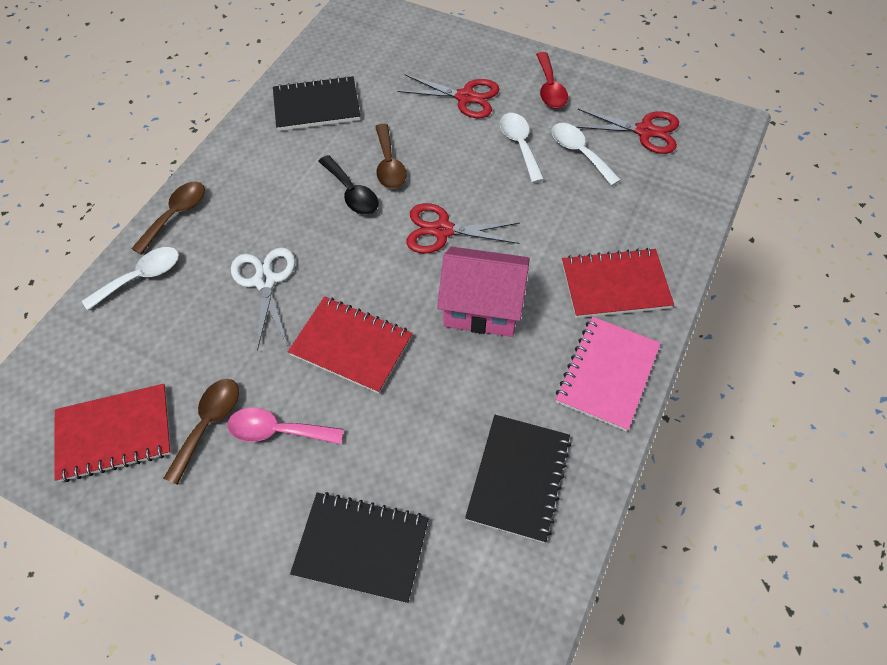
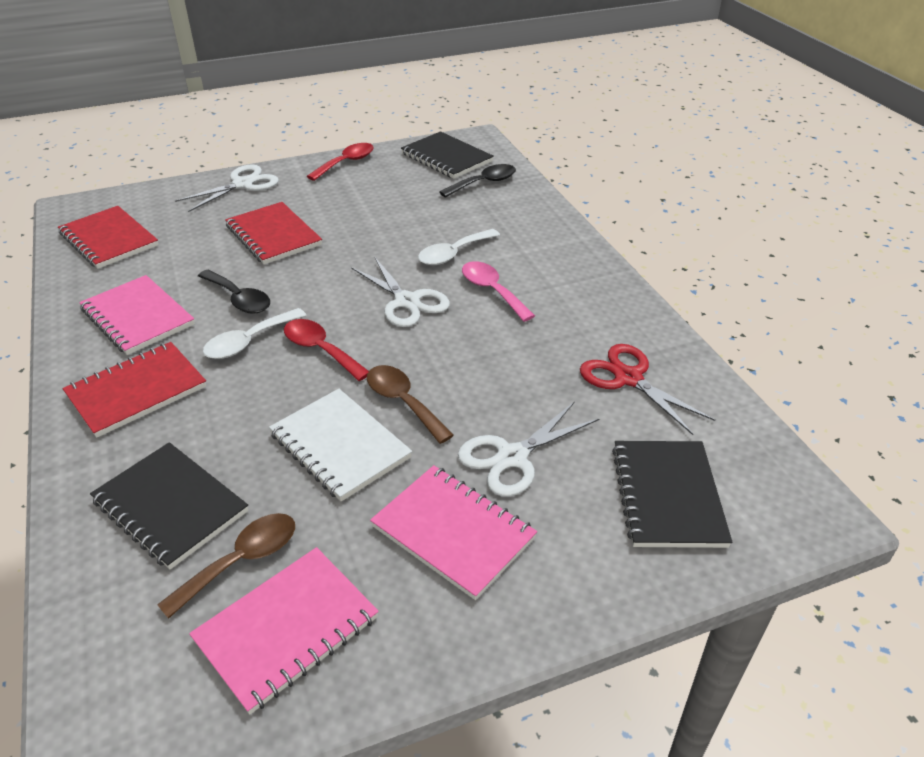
black spoon: [318,155,379,215] = 1 -> [198,270,270,314] [439,164,516,198] = 2
brown spoon: [131,182,205,255] [163,379,239,485] [375,124,407,189] = 3 -> [157,513,295,619] [367,365,454,444] = 2
pink house: [437,247,529,337] = 1 -> none = 0
pink notebook: [556,317,661,431] = 1 -> [79,275,195,355] [189,547,379,714] [370,465,537,600] = 3
red scissors: [398,74,499,118] [406,203,520,254] [575,109,679,154] = 3 -> [580,344,715,435] = 1
red spoon: [536,52,568,108] = 1 -> [284,319,369,381] [307,143,374,181] = 2
white notebook: none = 0 -> [269,389,412,501] = 1
white scissors: [231,247,295,351] = 1 -> [175,164,279,212] [351,258,450,327] [458,401,599,497] = 3
white spoon: [82,247,179,310] [500,113,544,183] [551,123,621,186] = 3 -> [203,308,306,359] [418,229,500,265] = 2

